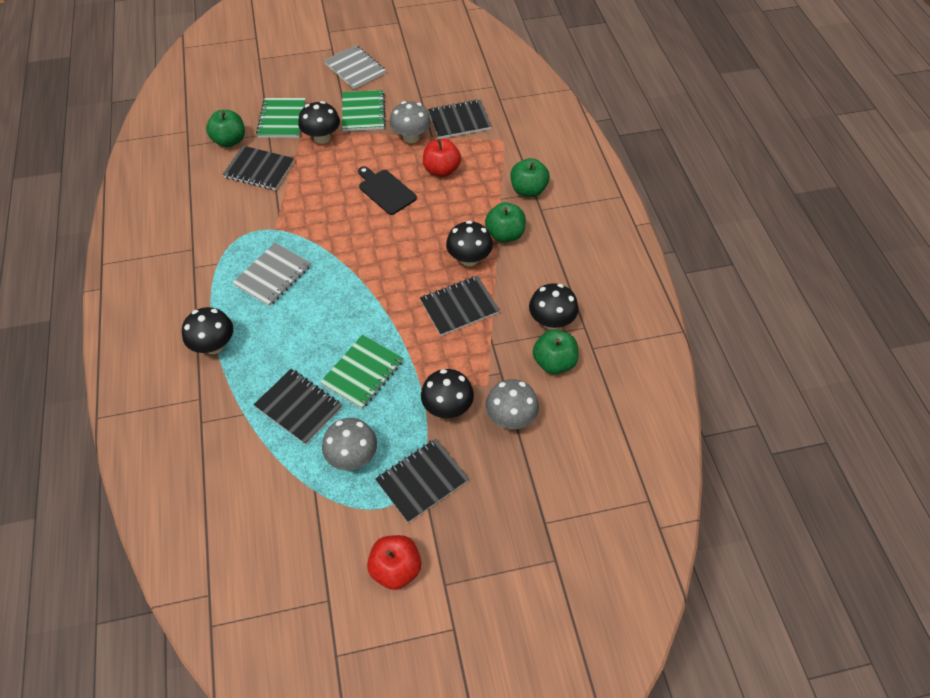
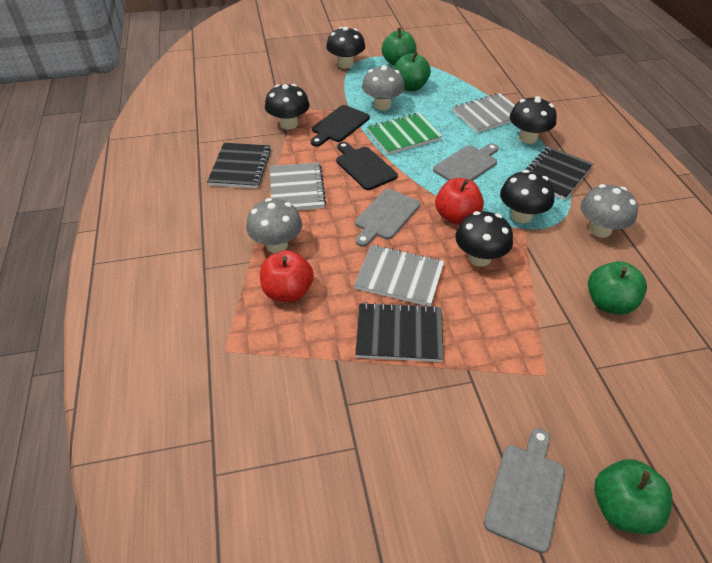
black cutting board: [358,166,417,215] = 1 -> [311,105,370,146] [336,142,398,190] = 2
black notebook: [223,146,294,190] [254,369,342,445] [375,439,469,523] [420,276,500,336] [428,99,492,139] = 5 -> [207,143,271,189] [355,302,444,362] [526,146,593,200] = 3
green notebook: [256,98,306,138] [320,335,403,409] [342,90,386,131] = 3 -> [367,113,442,155] = 1
grey cutting board: none = 0 -> [355,189,420,247] [433,143,498,181] [484,428,565,553] = 3
grey notebook: [232,243,311,307] [324,45,386,89] = 2 -> [270,162,326,210] [354,245,444,307] [452,93,515,133] = 3

